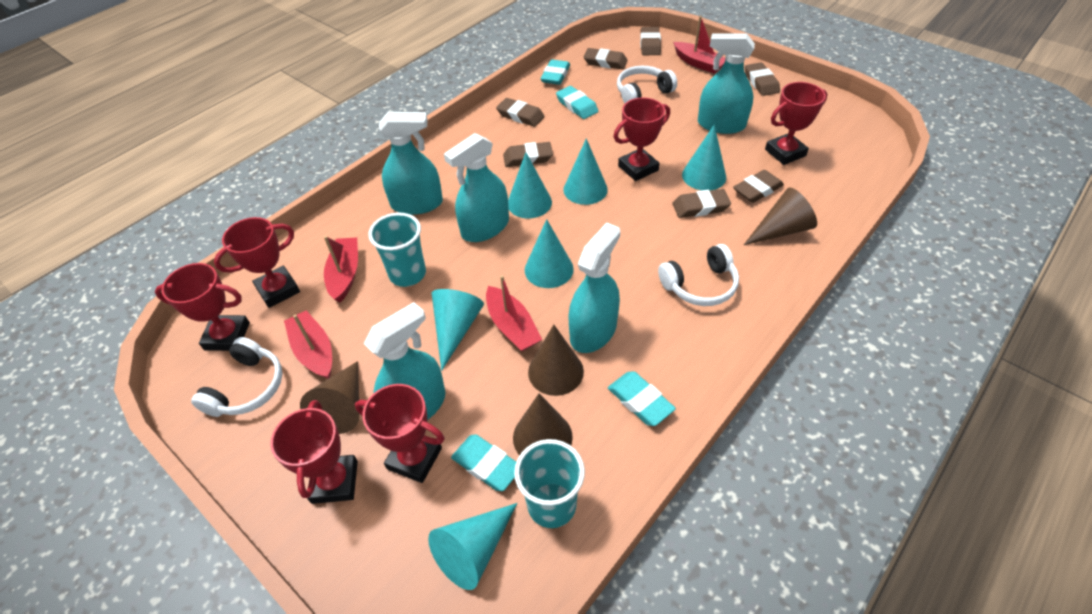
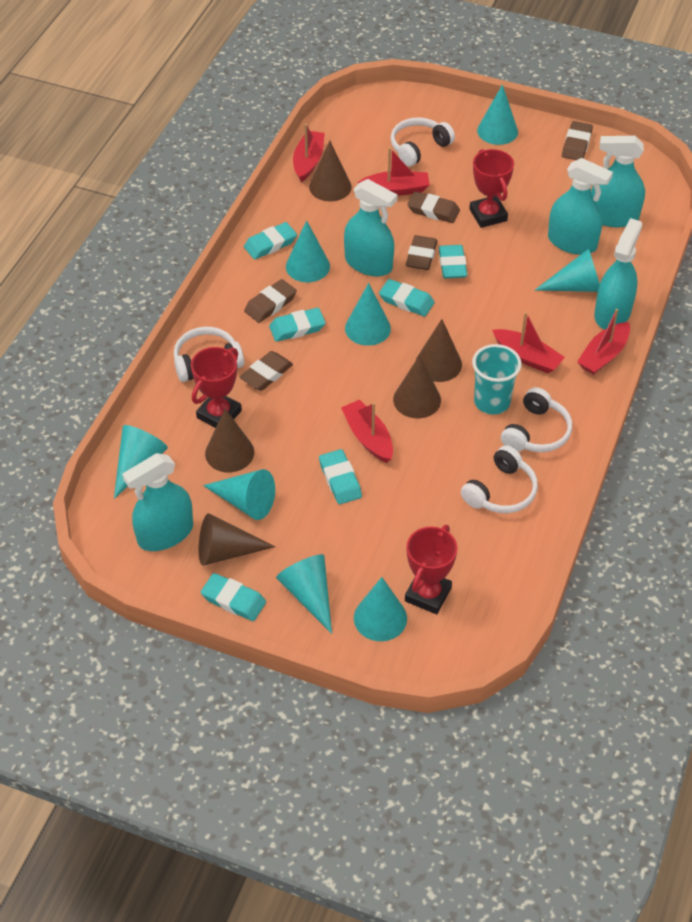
brown cone: [300,361,359,434] [513,394,573,455] [528,325,584,396] [744,187,817,245] = 4 -> [199,513,276,566] [205,409,254,473] [309,141,352,201] [393,355,441,418] [416,319,462,382] = 5
brown eraser: [496,98,545,127] [503,142,553,167] [584,48,628,69] [640,27,661,55] [673,189,731,218] [733,170,784,203] [745,62,780,96] = 7 -> [239,351,293,391] [244,279,297,323] [406,235,437,270] [407,191,460,223] [562,121,593,160] = 5
red boat: [284,310,332,379] [324,236,358,303] [486,275,542,351] [673,16,725,73] = 4 -> [293,124,325,182] [341,399,393,463] [358,147,430,196] [492,312,565,373] [577,309,630,375] = 5
red trophy: [155,263,250,351] [214,217,300,308] [270,400,358,504] [355,384,445,483] [614,98,670,181] [765,82,827,165] = 6 -> [191,347,242,428] [405,525,457,614] [469,149,514,228] = 3
turquoise cone: [428,503,518,590] [432,289,484,371] [508,152,552,218] [525,219,574,288] [563,139,608,205] [682,125,726,191] = 6 -> [114,425,168,499] [203,469,275,520] [276,554,332,634] [286,220,330,282] [345,283,391,346] [354,577,407,641] [477,85,518,145] [535,249,600,292] = 8
turquoise cup: [368,212,426,287] [514,439,585,528] = 2 -> [472,344,522,415] = 1
turquoise eraser: [451,434,516,491] [541,59,570,85] [556,86,598,119] [608,371,676,426] = 4 -> [201,573,266,621] [244,222,297,260] [269,308,326,342] [319,449,362,504] [379,279,435,316] [439,245,467,278] = 6
white headphones: [191,337,282,417] [617,66,677,103] [658,244,739,306] = 3 -> [174,327,244,382] [391,117,455,167] [461,445,538,513] [501,387,572,452] = 4

